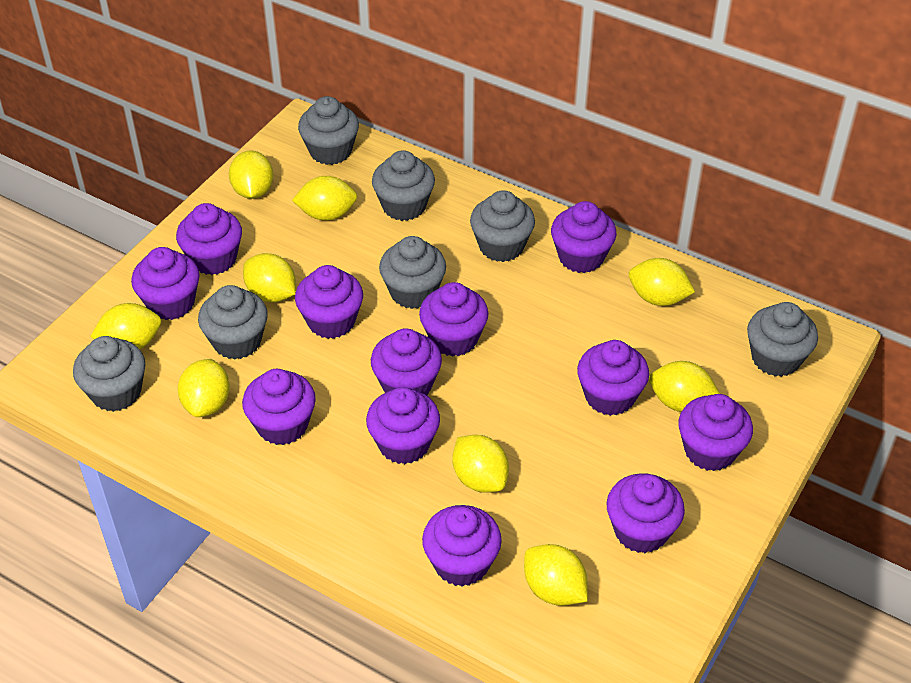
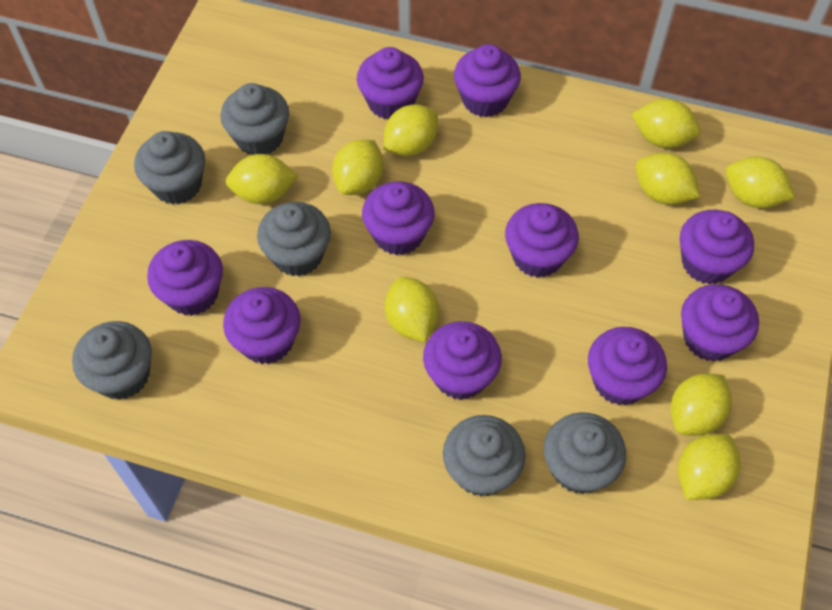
grey cupcake: [73,336,146,412] [198,285,268,360] [298,96,359,165] [372,150,435,221] [379,236,446,309] [470,190,535,262] [747,302,818,377] = 7 -> [72,321,152,400] [134,131,205,205] [220,83,289,155] [257,202,331,276] [443,415,526,497] [544,412,626,494] = 6
purple cupcake: [131,247,200,320] [176,203,242,275] [242,369,316,445] [295,265,363,339] [366,387,440,464] [371,328,442,395] [419,282,488,357] [422,505,502,587] [551,201,616,273] [577,340,649,416] [606,473,685,553] [678,394,753,471] = 12 -> [147,240,223,316] [223,287,301,364] [357,47,424,119] [362,182,434,256] [423,321,502,400] [454,44,521,117] [505,203,579,278] [588,327,667,405] [680,210,754,284] [681,284,759,361] = 10

